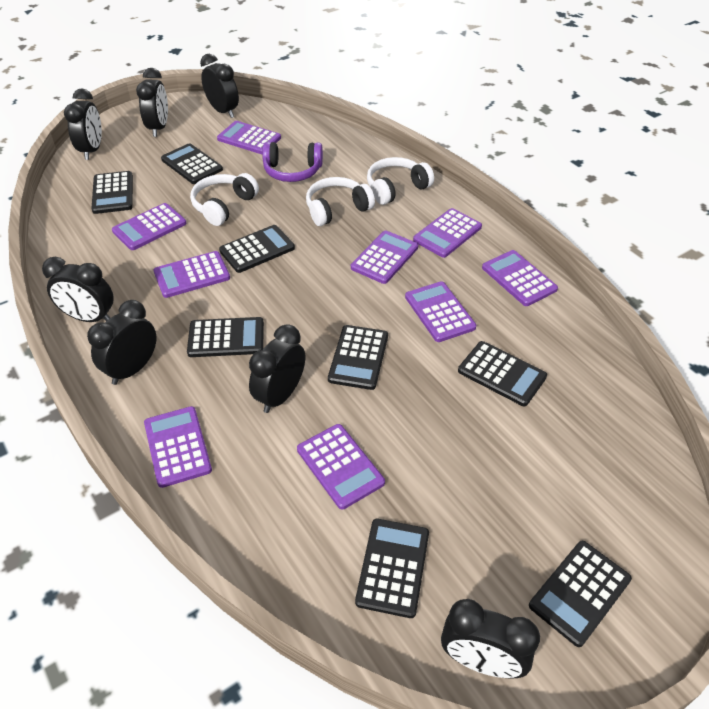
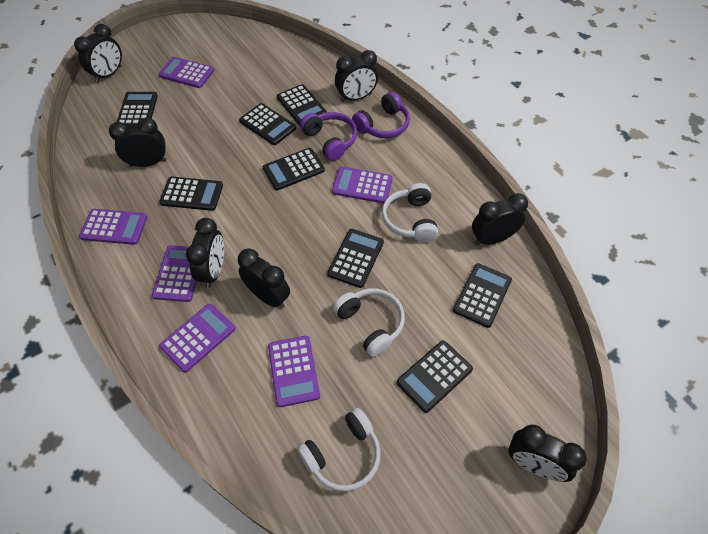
purple calculator: [112,203,186,250] [144,406,212,488] [153,251,230,298] [217,121,281,154] [297,424,385,510] [351,230,418,284] [405,281,476,342] [413,208,482,258] [482,250,558,306] = 9 -> [79,209,147,245] [152,245,197,302] [158,57,214,88] [159,304,235,372] [268,336,320,407] [332,167,393,203] = 6
purple headphones: [262,142,323,182] = 1 -> [300,112,357,161] [352,92,410,138] = 2

